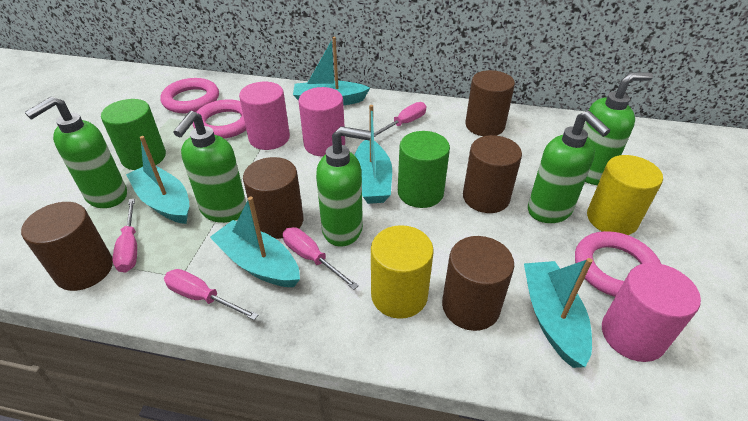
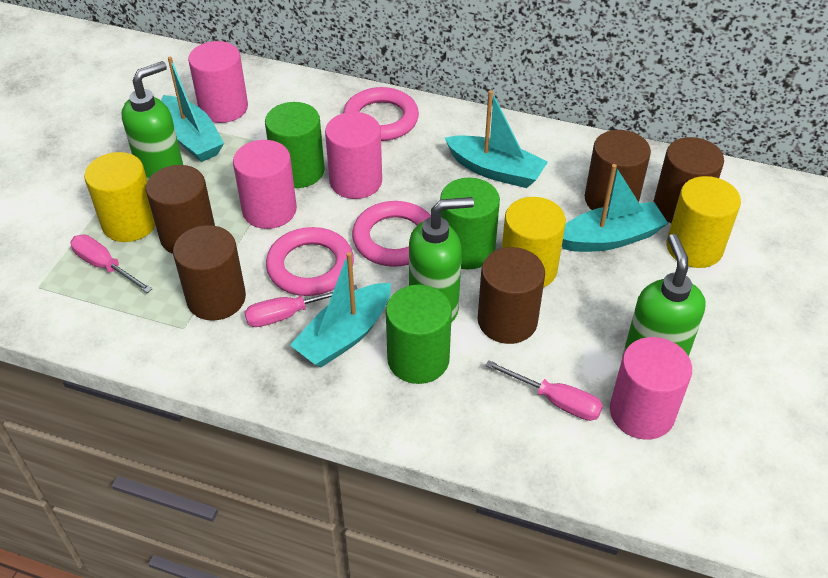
green cylinder: [101,99,166,170] [398,131,450,208] = 2 -> [265,102,325,188] [386,285,452,384] [440,178,500,269] = 3
green soap dispenser: [25,97,127,208] [173,111,246,223] [316,126,371,247] [528,111,610,223] [583,72,653,185] = 5 -> [121,61,183,181] [409,197,474,323] [622,234,706,357] = 3
pink cylinder: [239,82,290,150] [299,87,345,157] [602,263,701,362] = 3 -> [188,41,248,123] [233,140,297,229] [325,112,382,199] [610,337,692,440] = 4
pink screwdriver: [113,198,137,272] [164,269,259,320] [283,227,359,290] [374,102,426,137] = 4 -> [71,235,152,293] [244,285,357,327] [485,360,603,421] = 3
turquoise boat: [126,136,189,224] [210,197,300,287] [293,37,370,105] [355,105,392,204] [524,258,593,368] = 5 -> [161,56,224,162] [290,252,391,368] [445,90,548,188] [562,164,668,252] = 4
yellow cylinder: [371,225,434,319] [587,155,663,235] = 2 -> [84,152,156,242] [502,197,566,288] [666,176,741,268] = 3

